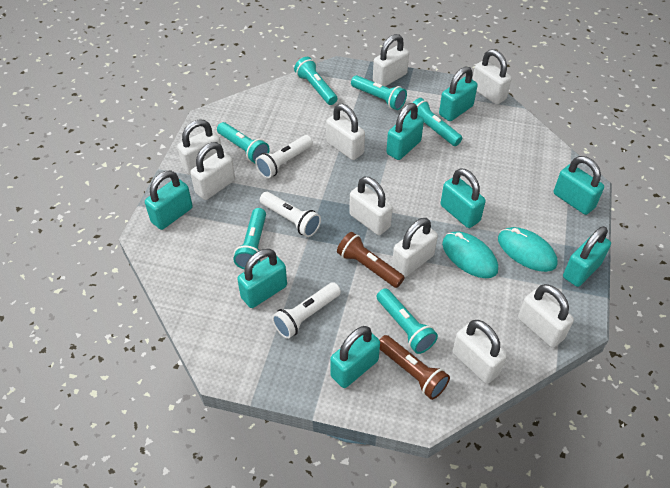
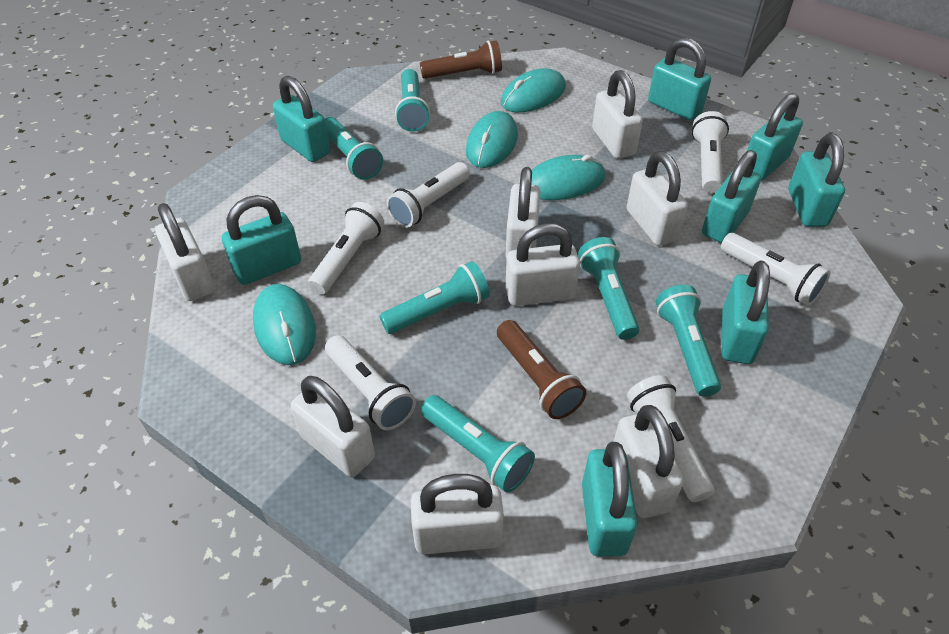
turquoise mouse: [442,231,498,278] [498,227,558,272] = 2 -> [253,284,316,365] [466,111,518,168] [501,68,566,112] [531,155,605,200] = 4
white flashlight: [255,135,313,178] [260,192,321,237] [272,282,341,339] = 3 -> [308,202,384,294] [325,335,416,430] [387,162,470,228] [627,375,715,502] [691,111,729,193] [721,233,831,306] = 6
white padlock: [177,119,221,175] [190,142,235,200] [326,104,365,160] [349,177,393,235] [373,34,409,86] [392,218,438,277] [452,320,507,384] [472,49,512,105] [518,284,574,348] = 9 -> [155,203,214,301] [291,376,375,477] [411,474,504,554] [505,223,580,306] [506,167,540,259] [592,70,643,159] [614,405,684,518] [627,151,688,246] = 8

